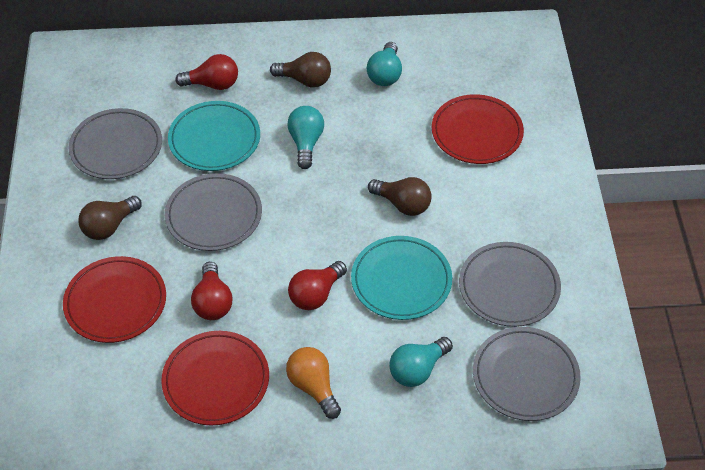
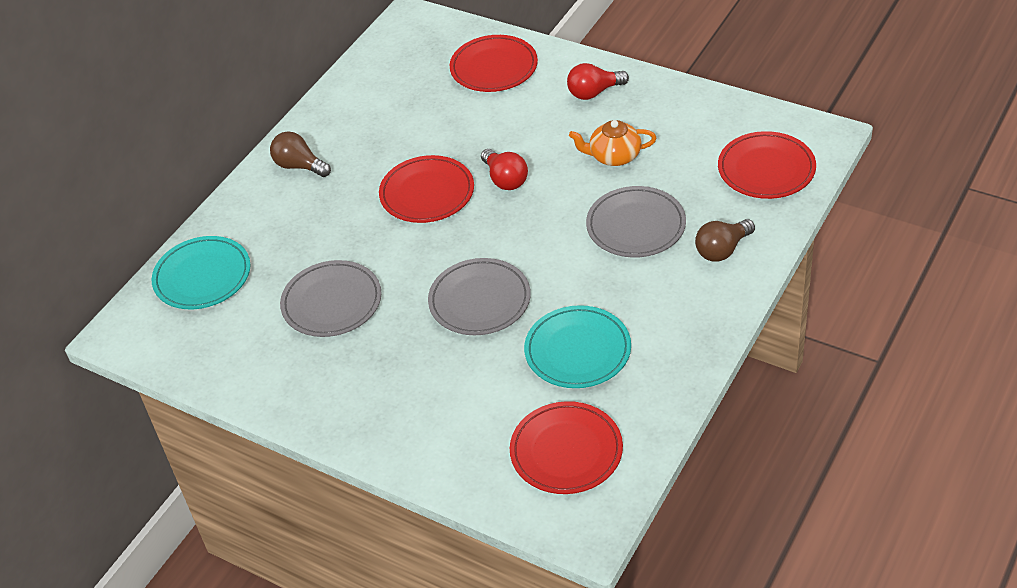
brown light bulb: [78,196,142,240] [270,52,331,88] [368,177,432,216] = 3 -> [270,131,331,177] [695,219,755,261] = 2
grey plate: [69,108,162,179] [165,173,262,251] [459,242,561,327] [473,327,581,421] = 4 -> [280,260,382,337] [428,258,531,335] [586,186,686,258] = 3
orange light bulb: [286,347,341,419] = 1 -> none = 0
orange teapot: none = 0 -> [569,120,657,166] = 1
red light bulb: [175,54,238,90] [191,262,232,320] [288,261,347,310] = 3 -> [481,149,528,190] [567,63,629,100] = 2
red plate: [63,256,166,343] [161,331,269,425] [432,94,524,164] = 3 -> [379,155,474,223] [450,35,538,92] [510,401,623,494] [718,131,816,199] = 4
turquoise light bulb: [287,106,324,169] [367,42,402,86] [389,337,453,387] = 3 -> none = 0

